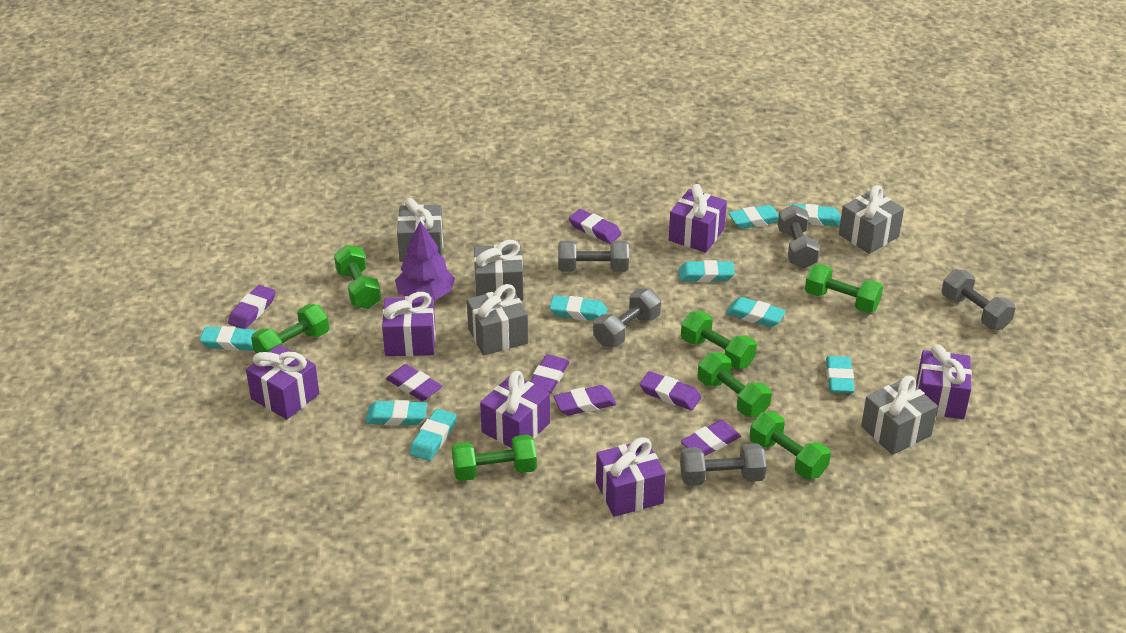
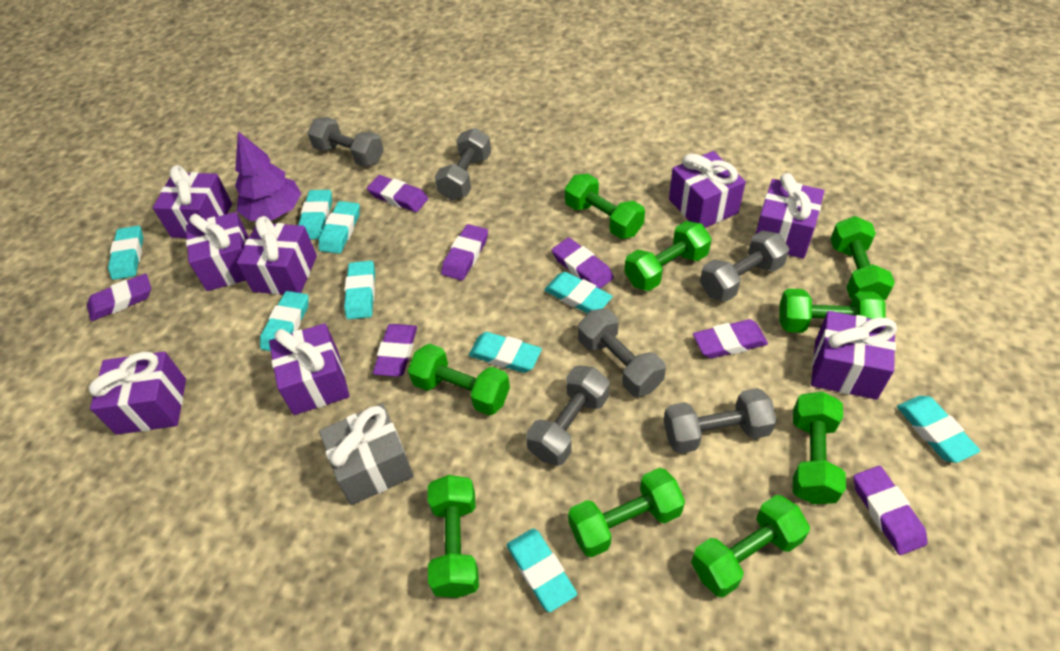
green dumbbell: [251,304,329,353] [334,245,381,309] [452,434,537,481] [681,311,757,369] [698,352,772,417] [749,412,831,479] [805,264,883,313] = 7 -> [408,344,510,416] [428,475,479,598] [565,174,645,239] [568,468,685,557] [625,221,712,291] [691,495,810,597] [779,289,885,333] [793,391,846,504] [830,216,895,300] = 9
grey dumbbell: [558,241,629,272] [593,288,661,347] [680,443,767,486] [778,205,820,269] [942,269,1016,330] = 5 -> [308,117,384,167] [435,128,491,201] [526,365,610,466] [578,308,666,397] [664,388,777,454] [700,230,789,302] = 6
grey gift: [397,198,443,262] [467,284,528,355] [474,240,523,301] [839,185,904,254] [861,376,938,455] = 5 -> [319,403,414,505] = 1
purple gift: [246,344,319,419] [382,292,435,356] [480,371,550,448] [596,437,666,517] [669,184,727,253] [917,344,972,419] = 6 -> [89,352,186,435] [153,165,232,238] [186,212,249,291] [237,216,317,295] [269,323,349,415] [669,151,746,228] [756,173,824,259] [811,311,897,400] = 8

